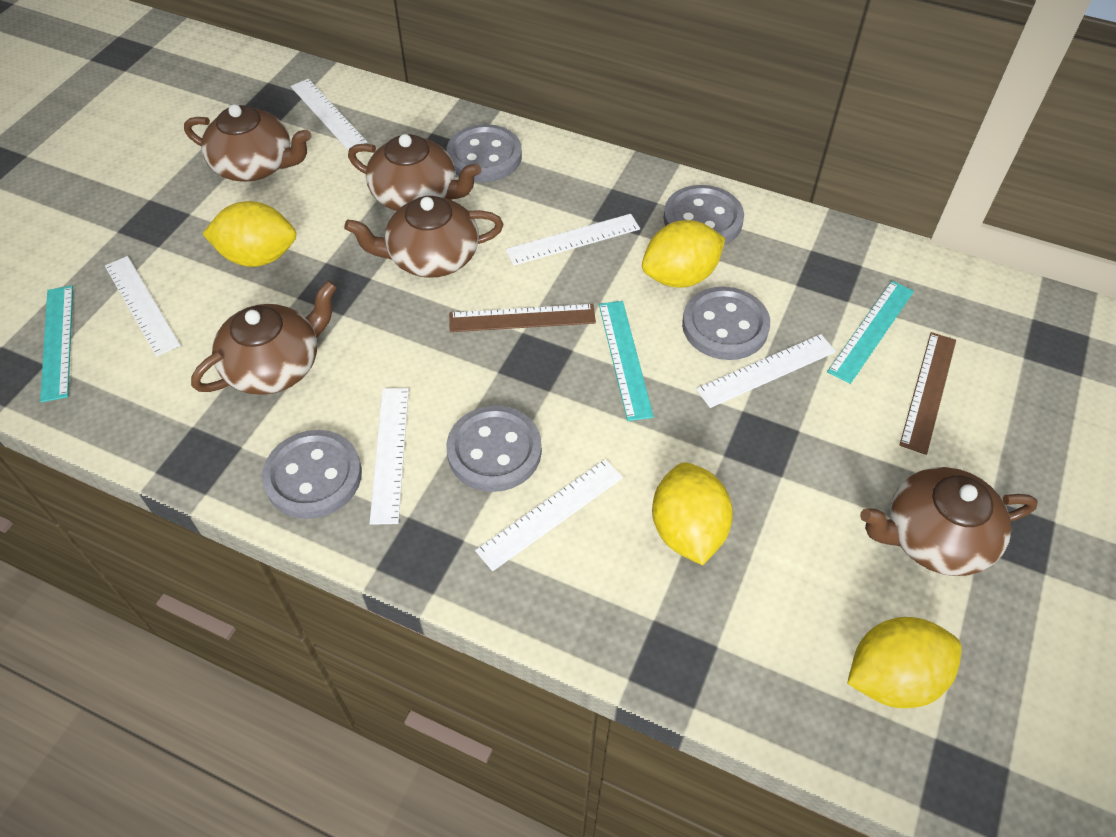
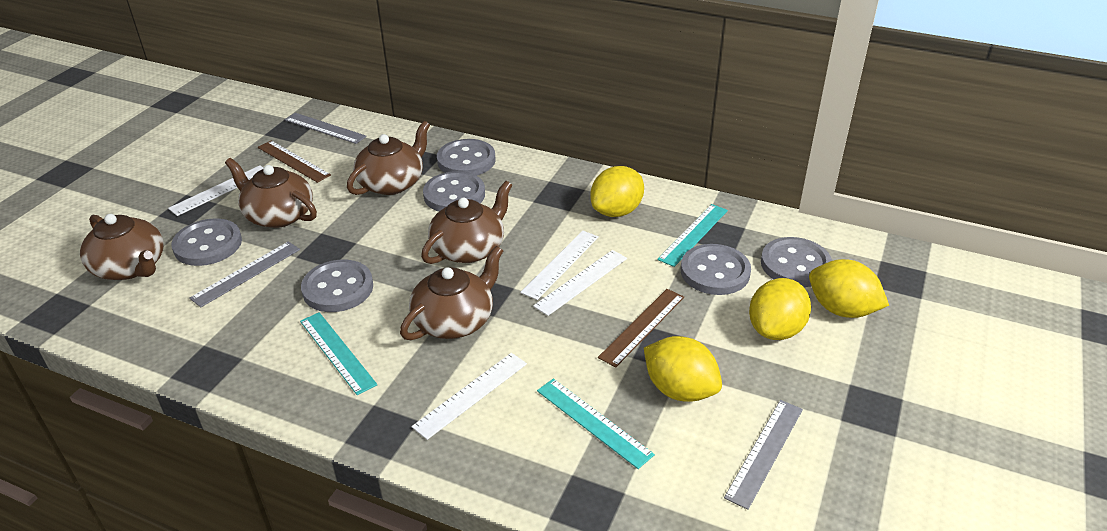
grey button: [262,430,362,519] [446,124,522,182] [446,406,542,492] [664,185,744,245] [682,287,770,360] = 5 -> [171,218,242,266] [301,260,373,312] [423,171,485,212] [437,139,496,175] [681,244,751,295] [761,237,832,287] = 6
grey ruler: none = 0 -> [189,242,300,307] [285,113,367,144] [724,400,803,510] = 3
white ruler: [105,256,180,357] [291,79,367,151] [369,388,409,525] [475,459,623,571] [505,214,640,266] [696,334,836,408] = 6 -> [168,165,263,216] [411,353,527,440] [520,230,599,300] [533,250,627,316] = 4

